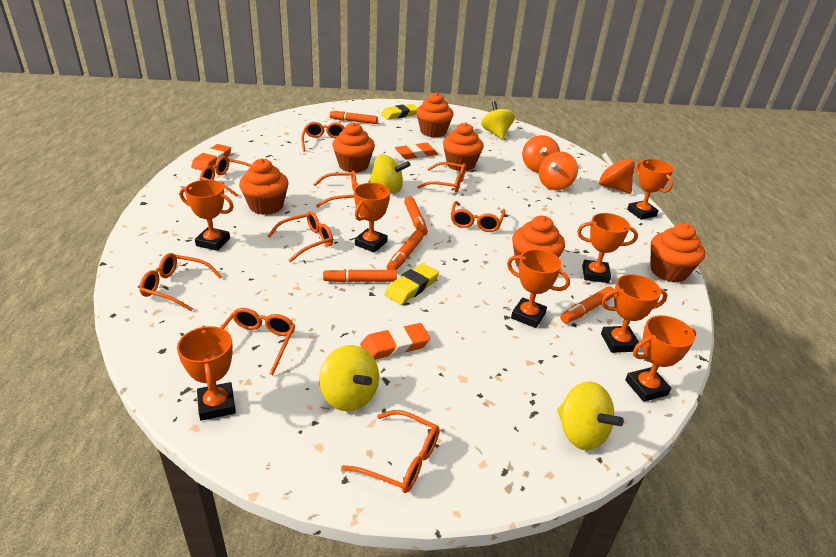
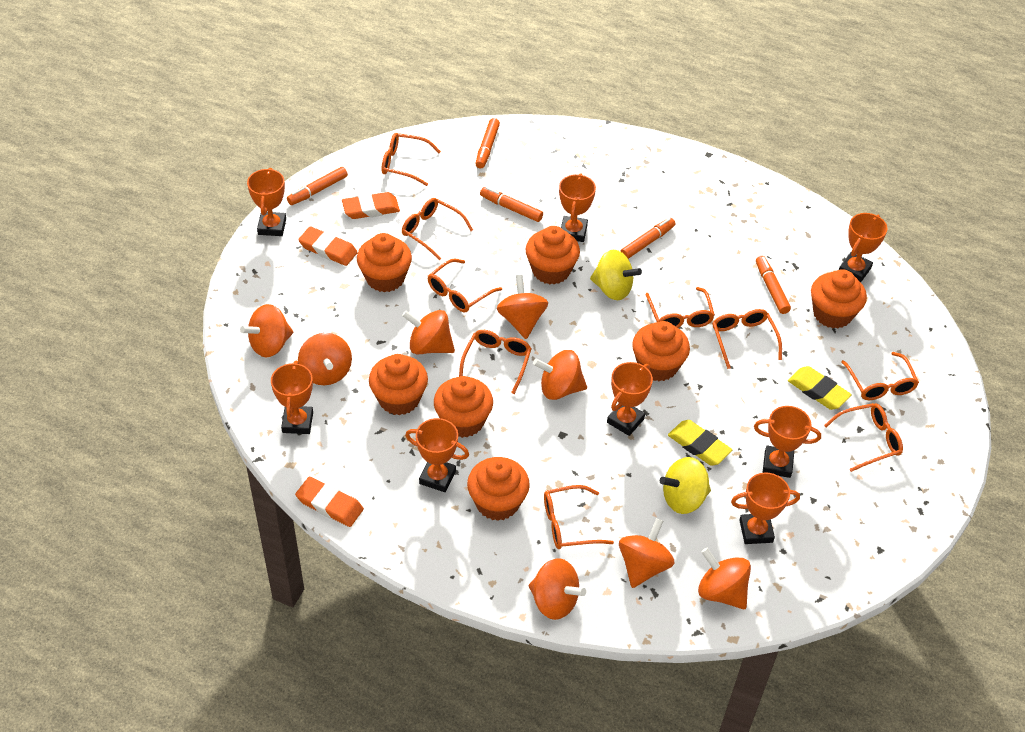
orange cupcake: [239,158,289,215] [332,122,375,173] [416,92,453,137] [443,122,484,171] [512,216,565,269] [651,223,705,283] = 6 -> [357,233,412,292] [369,354,428,415] [434,376,493,438] [467,457,530,521] [525,226,580,285] [632,321,690,381] [811,269,867,328] = 7
orange spinning top: [522,135,560,173] [539,152,578,190] [599,152,635,194] = 3 -> [240,304,293,357] [298,333,352,385] [402,310,455,354] [497,275,548,339] [529,558,586,620] [533,350,587,400] [619,518,674,588] [698,548,751,609] = 8
yellow spinning top: [319,345,379,411] [368,154,410,193] [481,101,515,140] [557,381,624,450] = 4 -> [590,250,642,300] [660,457,711,514] = 2

